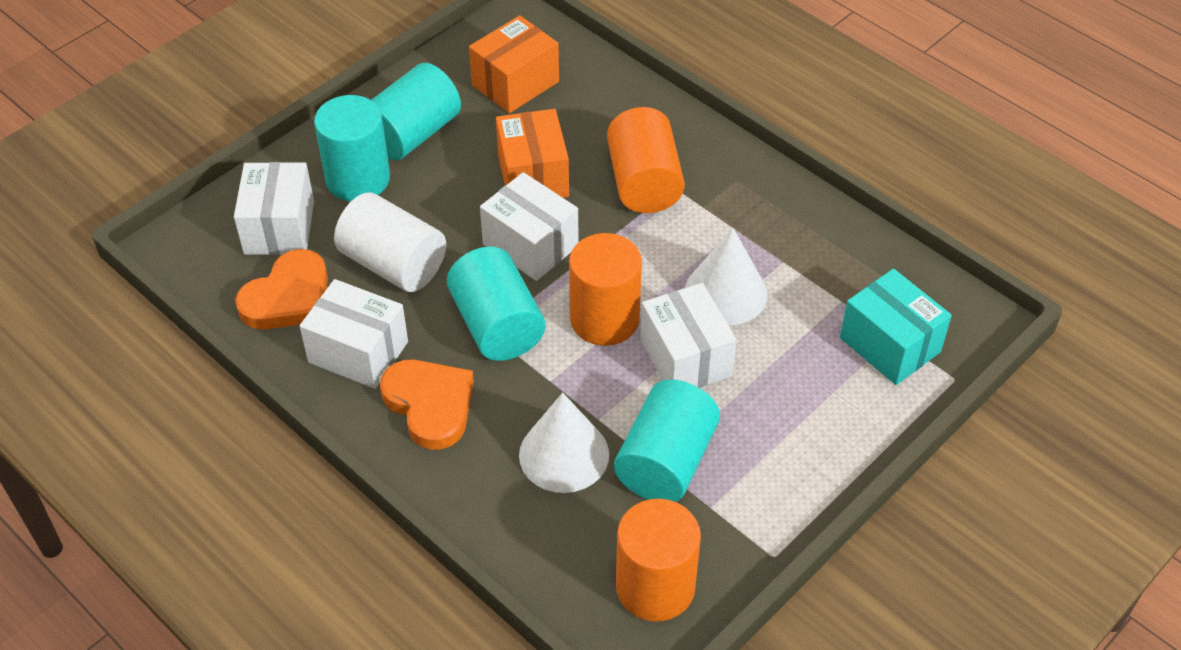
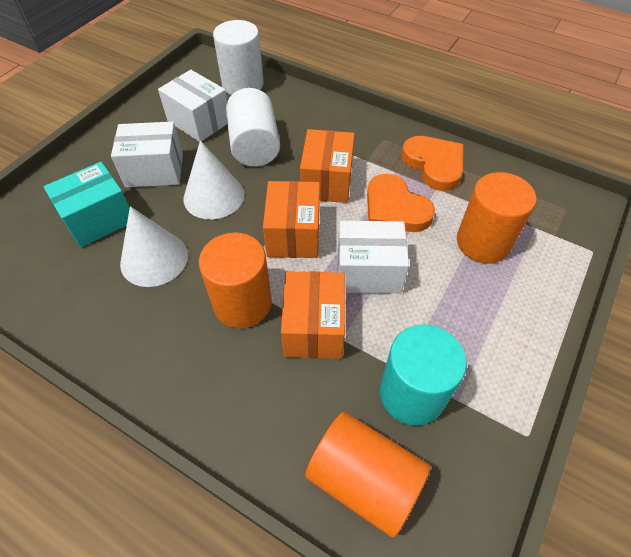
orange box: [469,15,559,113] [496,109,569,198] = 2 -> [263,181,320,258] [281,271,345,359] [300,129,355,203] = 3
turquoise cylinder: [314,95,390,201] [372,63,461,161] [447,247,545,361] [614,379,720,502] = 4 -> [380,324,467,426] = 1
white box: [234,162,314,255] [300,279,408,389] [480,172,579,281] [640,283,737,388] = 4 -> [111,122,183,187] [158,70,227,142] [337,221,409,294] = 3
white cylinder: [334,192,446,292] = 1 -> [213,20,264,95] [226,88,280,167] = 2

